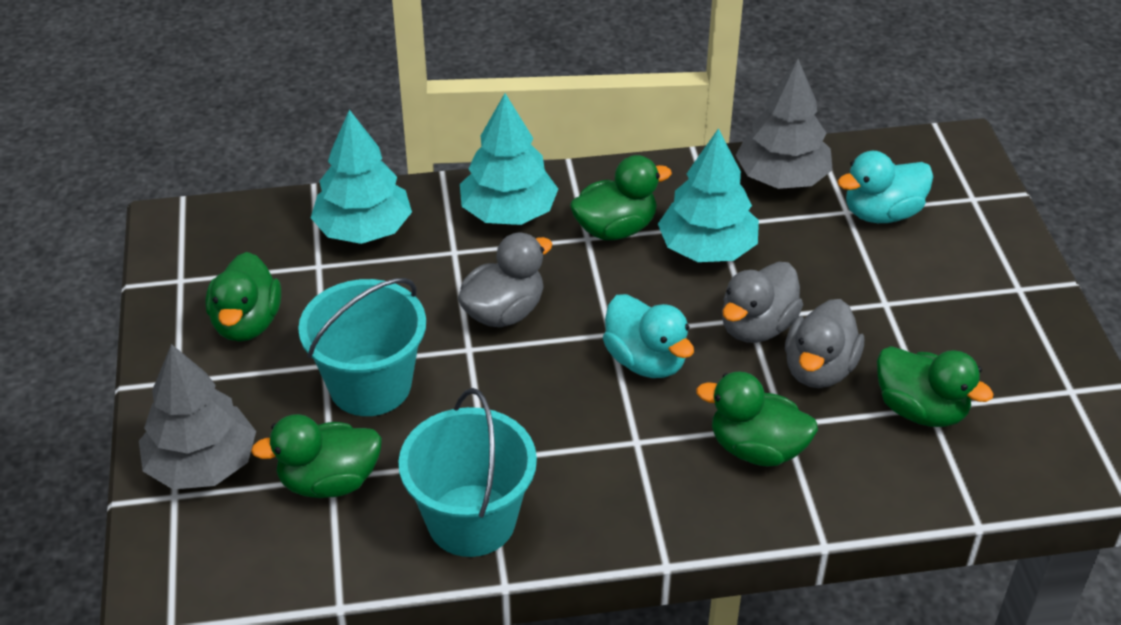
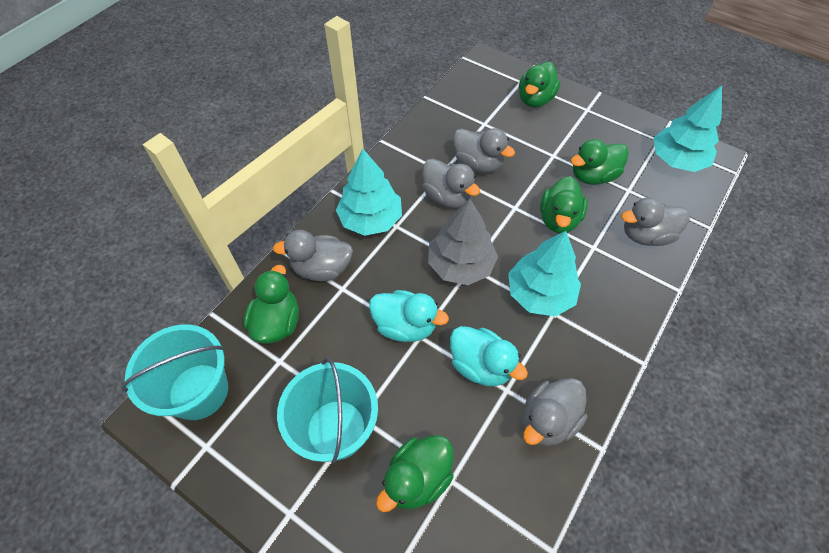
grey duck: [458,233,552,327] [722,262,803,343] [785,299,864,388] = 3 -> [273,230,353,281] [422,159,480,208] [453,128,515,173] [522,378,587,446] [622,197,690,246] = 5
grey tree: [139,344,256,489] [736,59,833,189] = 2 -> [428,199,498,285] = 1

